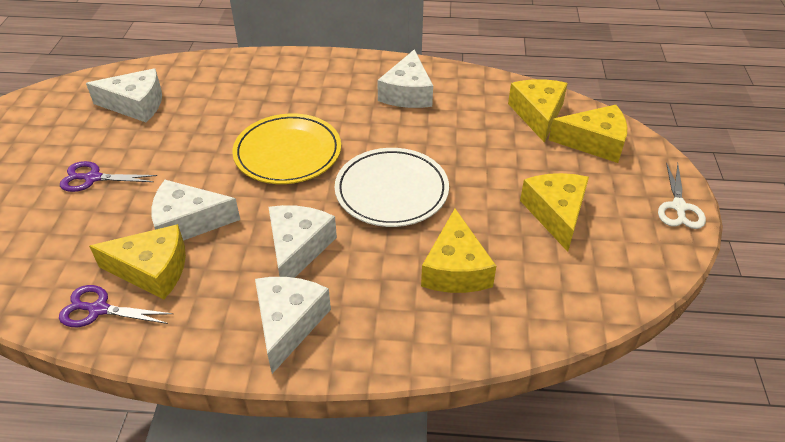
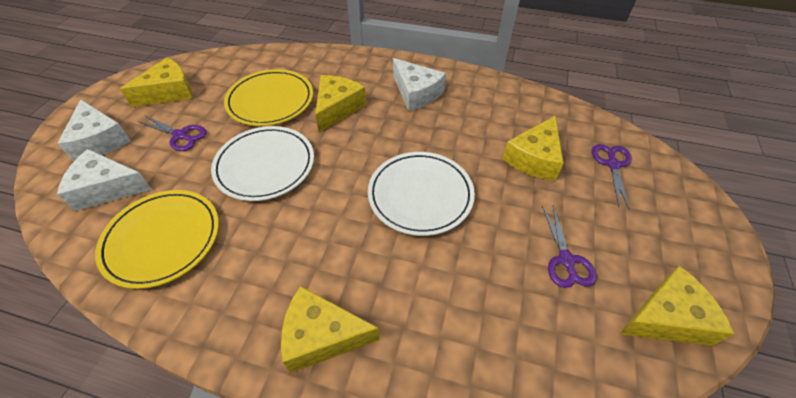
purple scissors: [59,285,173,327] [60,161,157,192] = 2 -> [138,115,206,151] [542,206,596,288] [592,144,632,210] = 3
white cheese: [86,68,162,122] [151,180,240,241] [255,277,331,374] [269,205,337,278] [377,49,433,108] = 5 -> [57,99,131,161] [57,149,152,211] [393,58,446,111] = 3
white plate: [335,148,449,227] = 1 -> [211,126,314,201] [368,152,475,236] = 2
white scissors: [658,162,706,229] = 1 -> none = 0
yellow plate: [232,113,341,184] = 1 -> [95,190,219,289] [224,69,313,126] = 2

